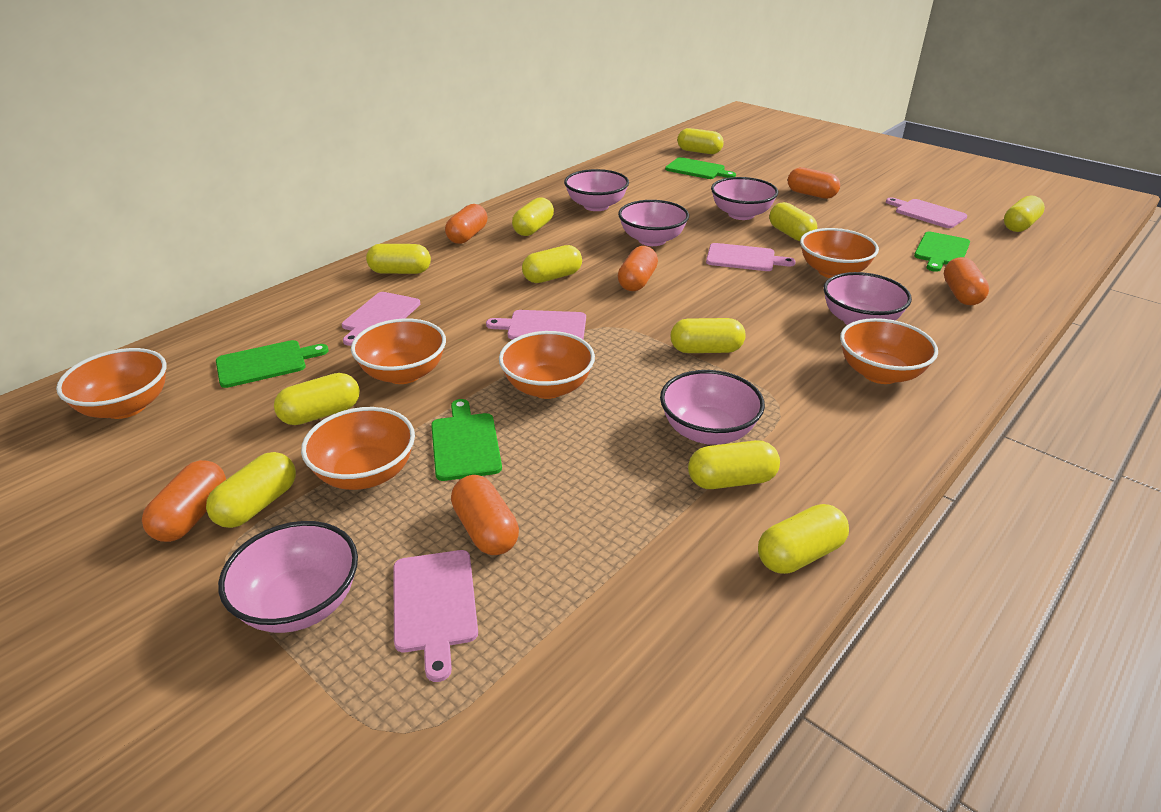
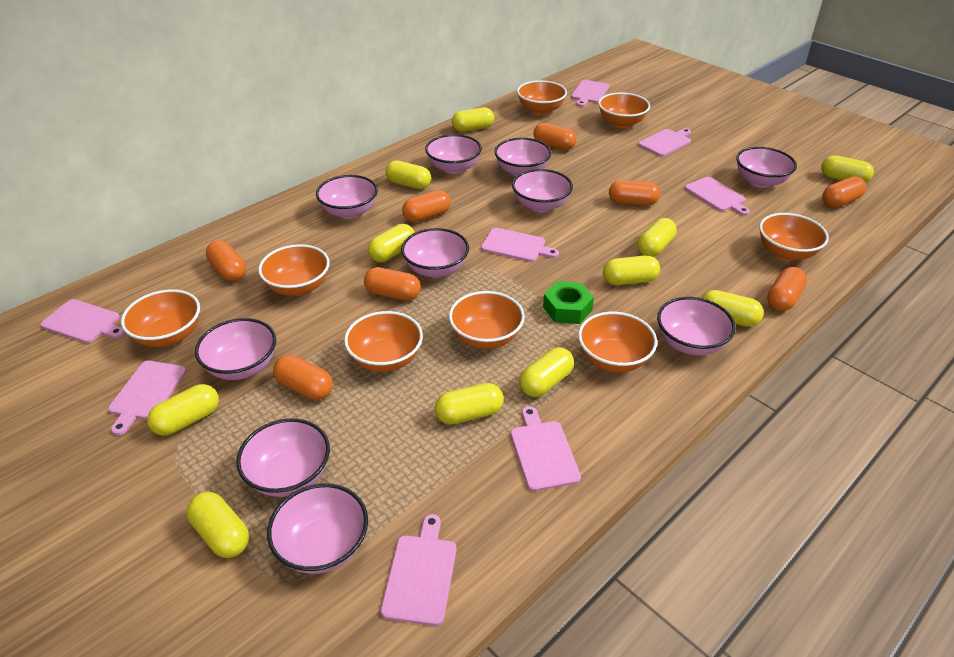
green cutting board: [216,340,329,388] [431,399,502,481] [665,157,736,179] [914,231,970,272] = 4 -> none = 0
green nut: none = 0 -> [543,281,594,324] = 1
orange bowl: [56,348,167,419] [301,407,415,490] [351,318,446,384] [499,331,595,399] [800,228,879,278] [840,318,938,384] = 6 -> [121,289,200,347] [258,244,330,296] [344,311,423,372] [449,291,525,349] [517,80,567,115] [578,312,657,373] [598,92,650,128] [759,213,829,261] = 8
orange capsule: [142,460,226,542] [445,204,487,244] [451,475,519,555] [618,246,658,291] [788,167,840,199] [944,257,989,305] = 6 -> [206,240,246,281] [273,355,333,400] [364,267,421,301] [402,190,451,222] [533,123,576,150] [609,180,660,206] [767,267,807,311] [822,176,866,208] = 8
pink bowl: [218,521,358,633] [564,169,629,211] [618,200,689,246] [660,370,765,445] [711,177,778,220] [823,272,912,325] = 6 -> [195,318,276,380] [236,418,330,497] [267,483,368,574] [316,175,378,219] [401,228,469,278] [425,134,482,174] [494,138,552,176] [512,169,573,212] [657,297,736,355] [736,147,797,188] = 10
pink cutting board: [342,292,420,346] [393,550,478,682] [486,310,586,340] [706,243,796,271] [886,198,967,228] = 5 -> [40,299,125,343] [108,361,187,435] [381,514,456,626] [481,228,559,262] [510,406,581,491] [571,80,610,107] [638,128,691,156] [685,177,750,216] = 8

